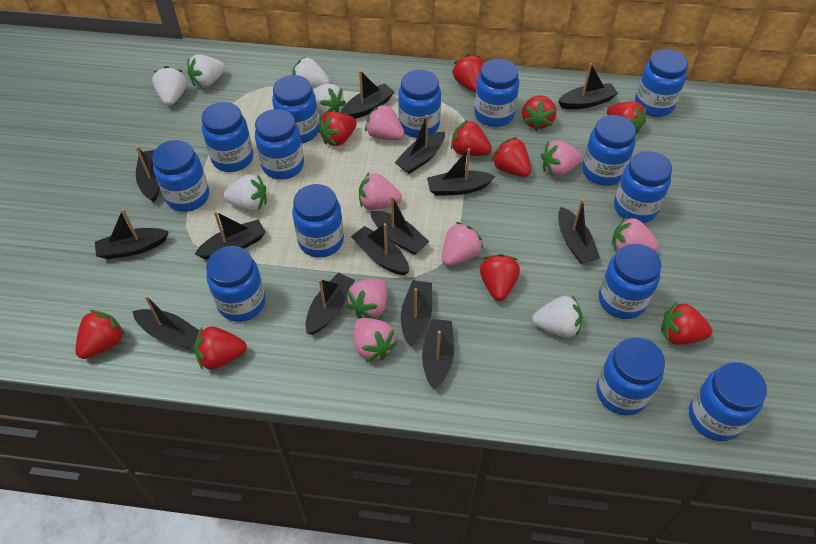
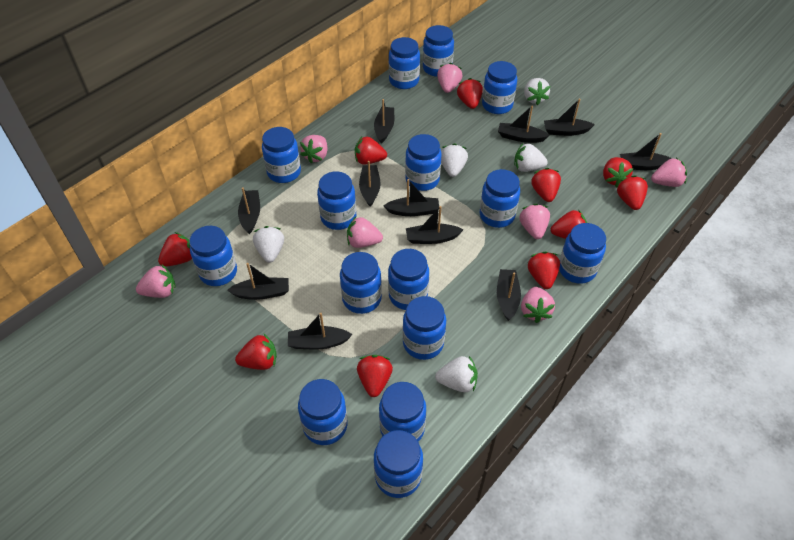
black boat: [95,209,169,259] [132,295,200,349] [136,146,160,203] [195,211,266,259] [305,273,355,335] [341,70,394,119] [351,223,409,275] [370,196,429,255] [395,115,445,174] [401,280,432,347] [422,319,454,390] [427,148,495,196] [558,63,618,109] [558,199,600,264] = 14 -> [227,263,289,300] [238,187,260,234] [288,313,353,350] [359,161,381,207] [374,99,394,143] [384,179,439,216] [406,206,463,244] [497,269,521,321] [498,106,550,143] [544,99,595,136] [620,133,672,170] = 11
blue jar: [152,140,209,212] [202,102,253,172] [206,246,266,322] [255,109,304,180] [272,75,319,143] [292,184,344,258] [398,69,441,138] [474,59,519,127] [582,115,636,186] [597,337,665,416] [599,243,662,319] [614,151,672,223] [635,49,688,117] [689,362,767,441] = 14 -> [189,226,237,286] [262,127,301,183] [298,379,347,445] [317,171,356,230] [340,252,382,314] [374,430,423,498] [379,382,426,441] [388,249,429,310] [389,37,420,89] [403,296,446,360] [405,134,442,191] [423,25,454,77] [480,169,520,228] [482,61,517,114] [559,223,606,284] = 15
white strawberry: [152,66,187,106] [187,54,225,88] [223,174,267,212] [292,57,330,90] [313,84,346,116] [532,295,582,338] = 6 -> [253,226,284,263] [435,356,478,392] [441,144,468,177] [514,143,548,172] [524,78,550,105] = 5

